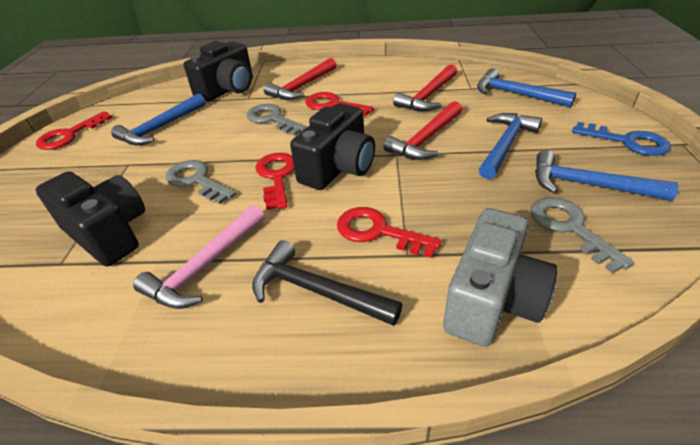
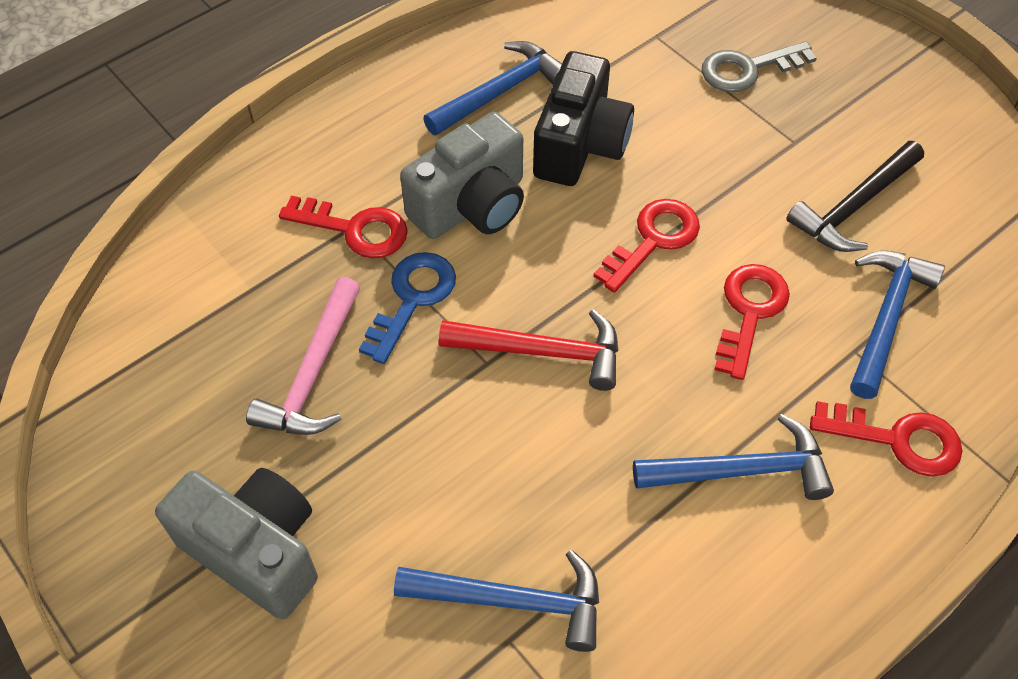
black camera: [36,171,145,266] [184,41,253,102] [290,103,375,190] = 3 -> [533,51,634,186] = 1
grey camera: [443,208,558,347] = 1 -> [155,468,318,619] [400,112,524,239] = 2
grey key: [165,160,236,204] [247,104,307,136] [531,197,634,273] = 3 -> [702,41,817,92] = 1
red hammer: [264,58,336,100] [383,101,462,160] [393,64,457,111] = 3 -> [439,309,619,391] = 1

